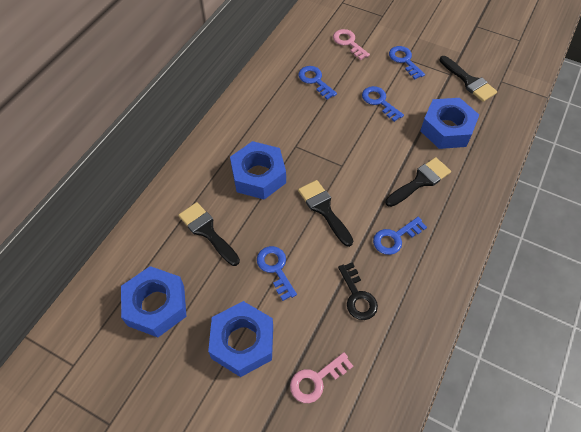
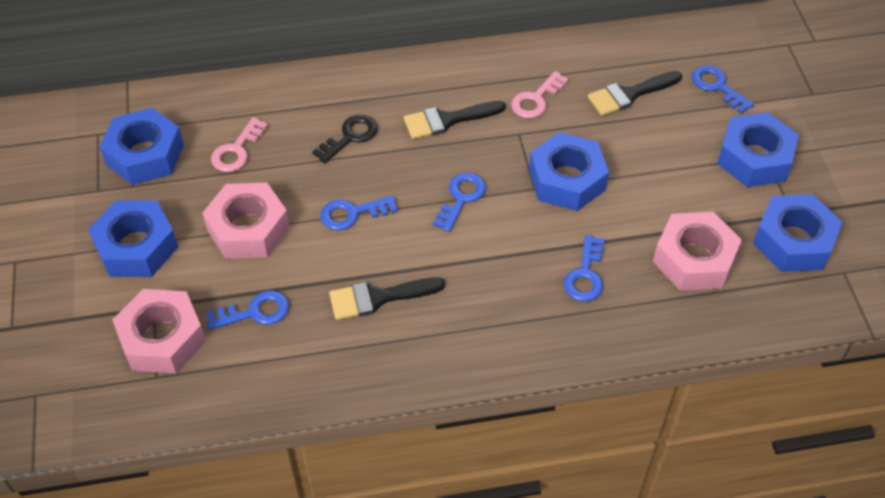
black brush: [178,202,240,266] [298,180,353,247] [385,157,451,207] [439,56,497,102] = 4 -> [329,277,445,320] [404,101,506,139] [587,71,682,116] = 3
blue nut: [121,266,187,337] [208,301,273,377] [230,141,286,200] [420,98,479,149] = 4 -> [88,200,178,277] [100,108,184,185] [529,132,609,211] [717,112,799,187] [753,194,843,272] = 5
pink nut: none = 0 -> [112,289,206,374] [202,182,290,259] [653,212,742,291] = 3

